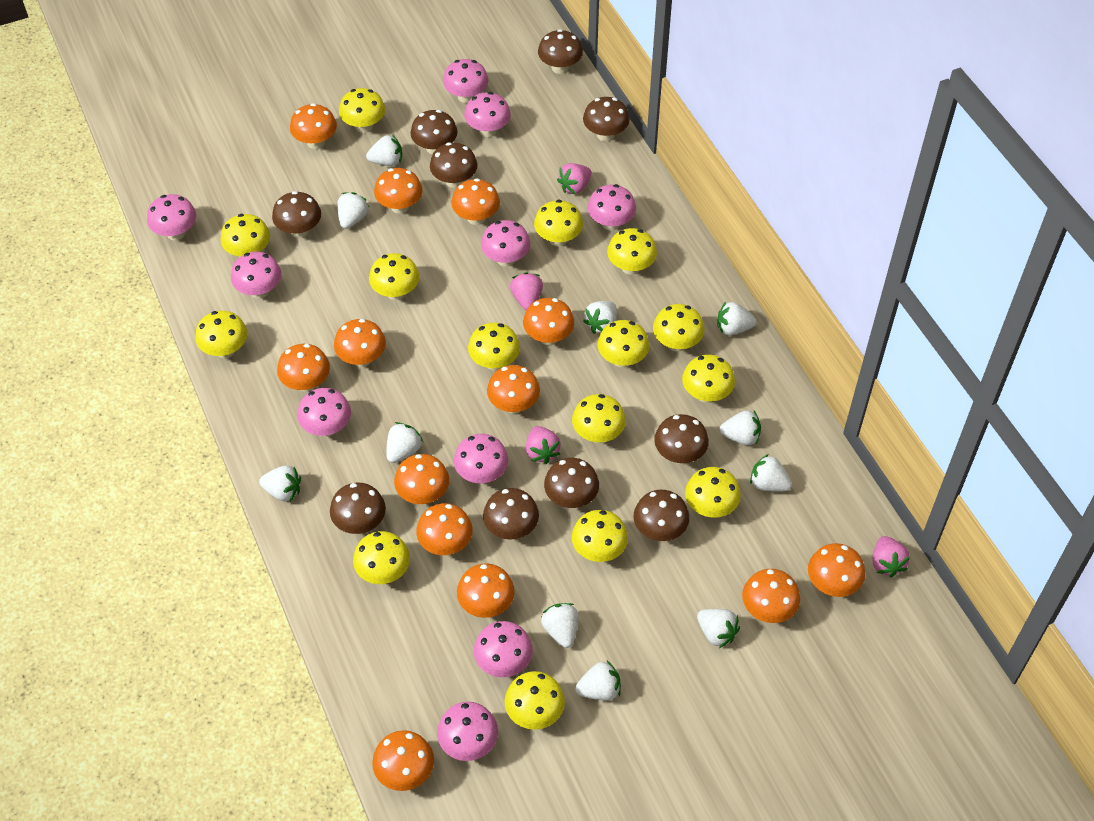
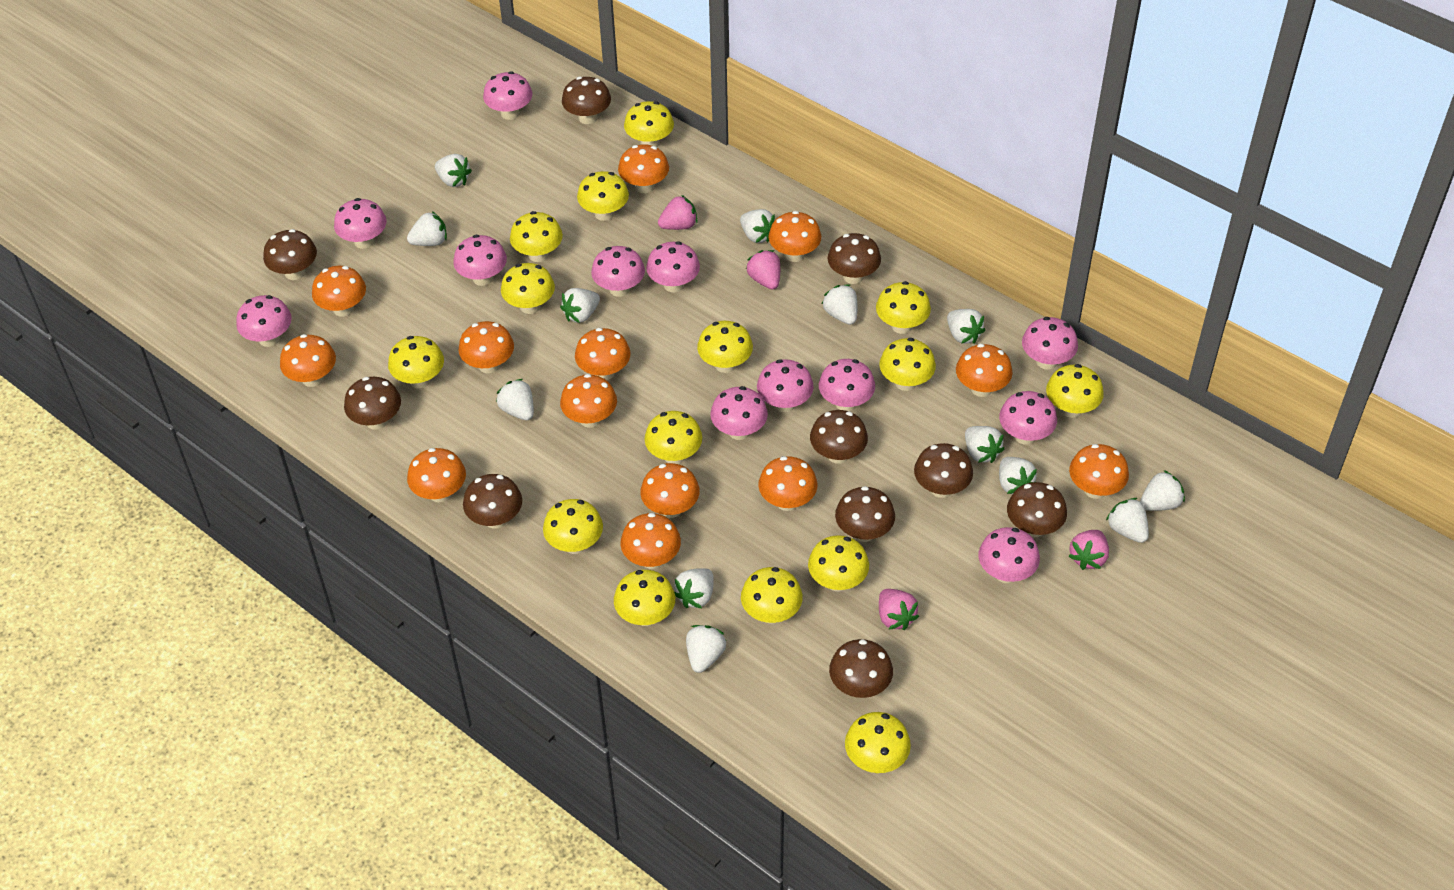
pink mushroom: [147,194,196,240] [231,252,281,299] [297,388,351,437] [437,702,498,761] [443,59,489,103] [454,434,508,483] [464,92,511,137] [474,621,533,677] [481,220,530,267] [588,184,636,231] = 10 -> [236,295,292,347] [334,198,387,249] [453,235,507,286] [483,71,532,120] [591,246,645,297] [646,241,700,292] [710,386,768,440] [757,359,814,412] [819,359,875,411] [979,527,1040,583] [999,391,1057,445] [1022,317,1078,370] = 12
white strawberry: [259,465,301,502] [337,192,369,229] [366,134,402,166] [386,422,423,463] [541,603,579,648] [575,661,621,701] [583,301,617,334] [697,609,740,648] [717,302,756,335] [719,410,761,445] [750,454,792,492] = 11 -> [407,211,447,246] [435,154,472,187] [496,379,534,420] [560,288,600,323] [674,568,714,608] [686,625,726,673] [740,209,775,243] [822,285,857,325] [947,309,985,344] [965,426,1004,463] [999,457,1037,494] [1106,498,1149,543] [1140,470,1185,511] = 13

